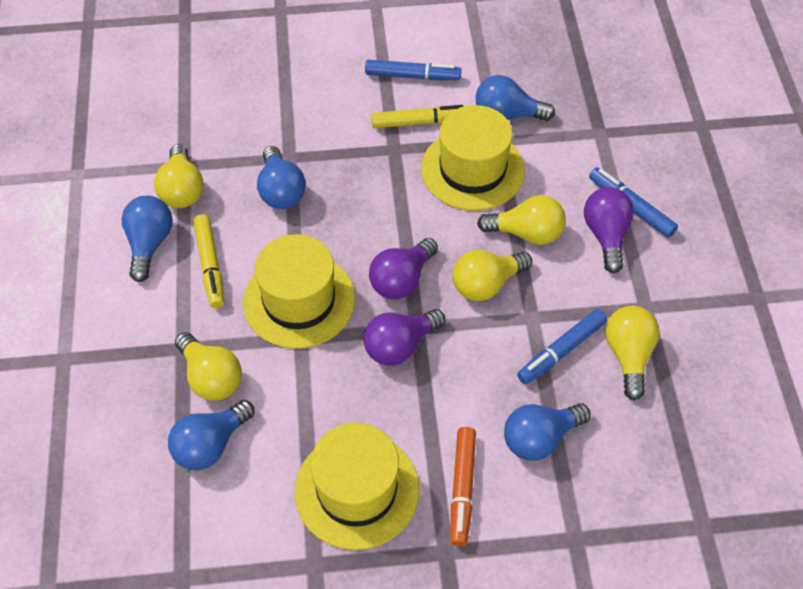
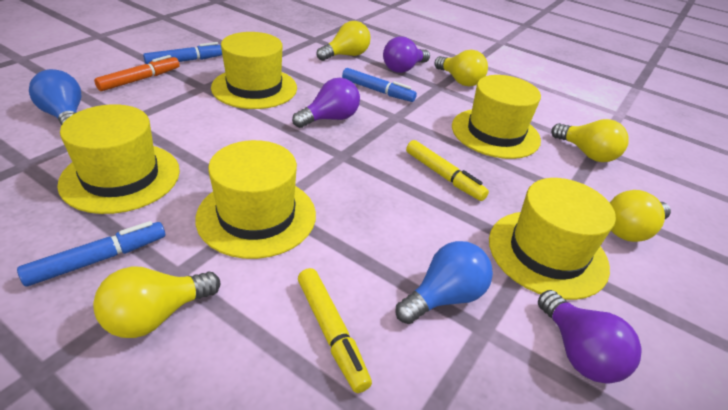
blue light bulb: [121,196,173,282] [168,400,254,470] [257,146,306,209] [475,75,555,121] [504,403,591,460] = 5 -> [29,69,82,126] [396,241,493,324] = 2
yellow hat: [243,234,355,349] [295,423,419,550] [421,105,525,211] = 3 -> [57,104,180,214] [195,140,316,259] [211,32,297,109] [452,75,541,159] [489,178,616,300] = 5

